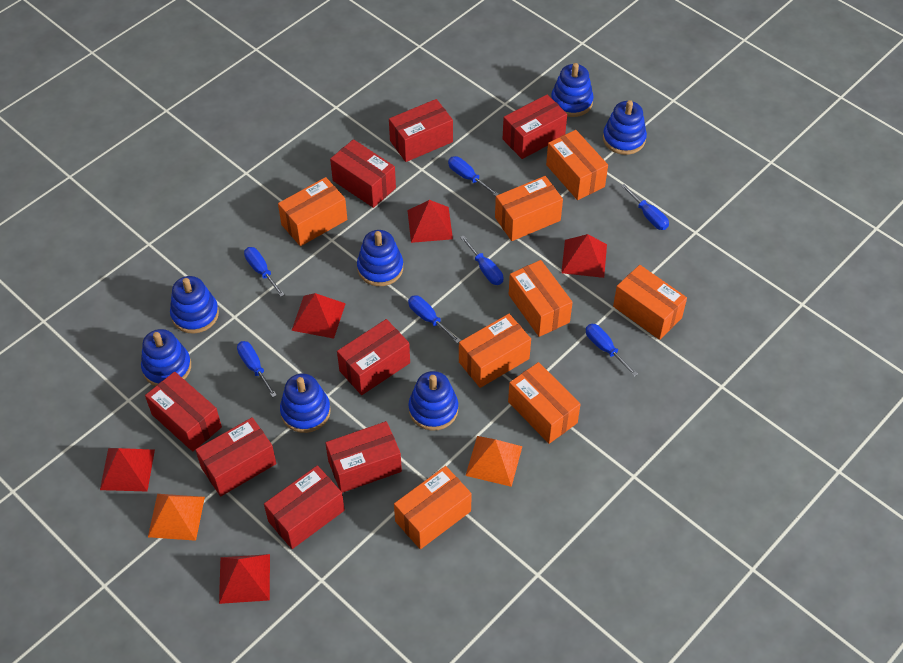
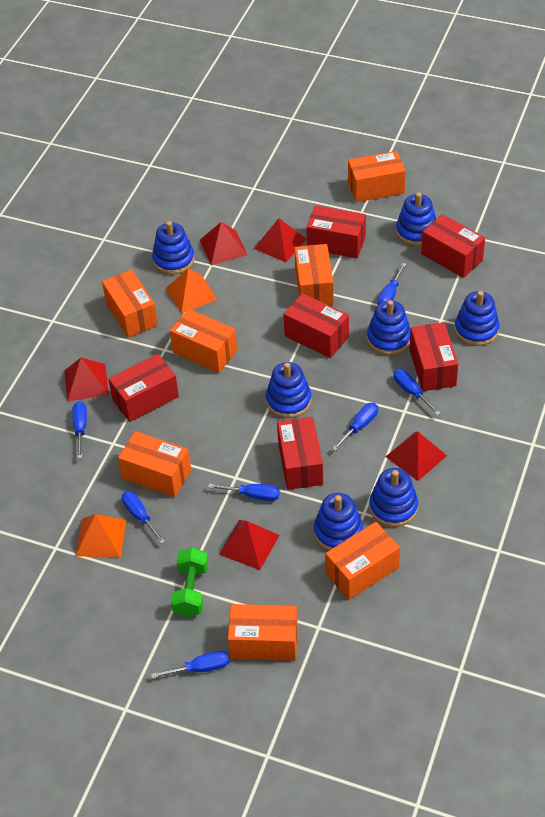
green dumbbell: none = 0 -> [171,547,208,617] = 1
orange box: [278,177,347,246] [394,466,472,549] [459,314,531,388] [495,176,563,241] [508,362,581,444] [509,260,573,337] [546,130,608,200] [613,265,687,340] = 8 -> [102,270,158,338] [118,431,191,497] [170,309,237,373] [228,604,298,661] [294,244,334,305] [325,522,400,600] [348,151,406,202] = 7
red box: [145,372,222,452] [195,417,276,496] [264,465,345,549] [325,421,402,493] [330,139,396,208] [337,319,410,395] [389,99,453,162] [503,94,567,159] = 8 -> [108,354,179,422] [277,417,323,490] [283,293,349,358] [306,205,366,258] [410,322,458,391] [421,214,485,278] = 6

